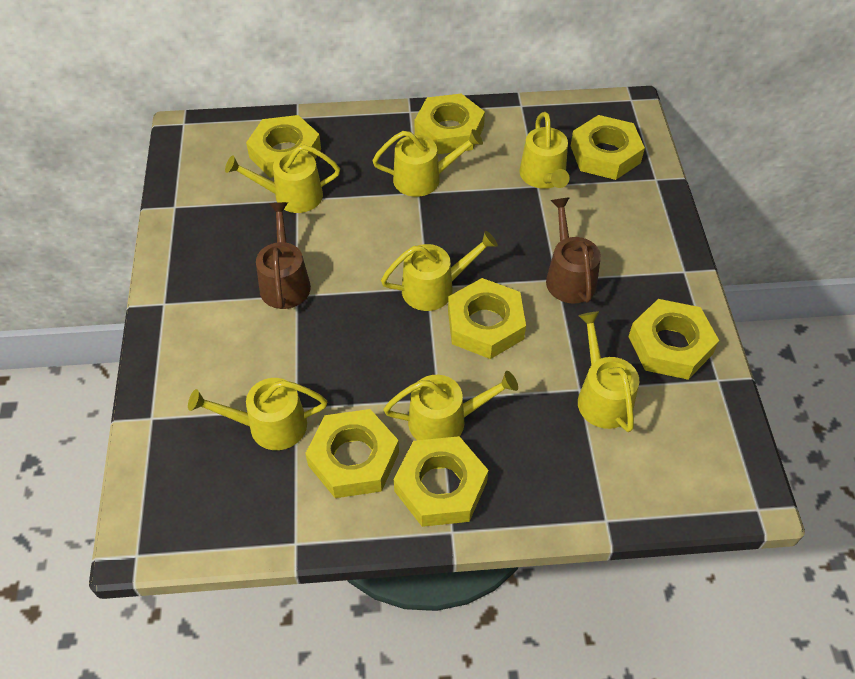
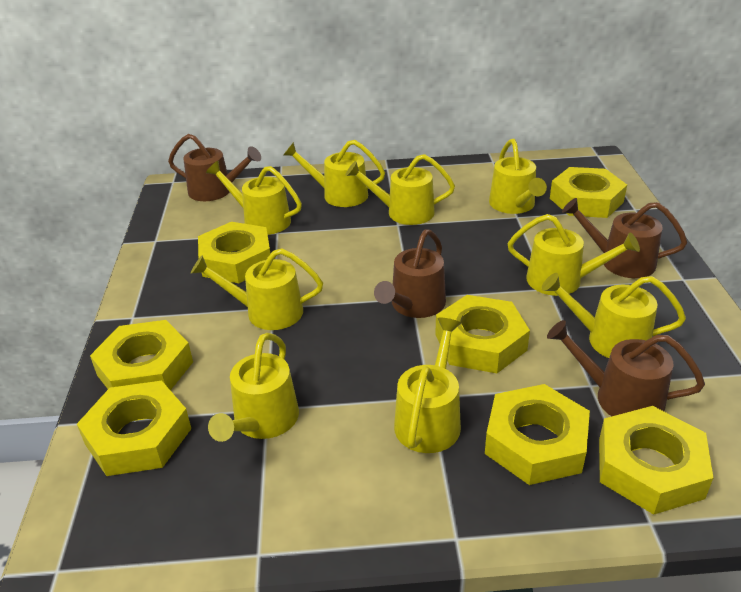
brown watering can: [256,202,311,309] [546,197,601,303] = 2 -> [168,134,261,201] [374,230,446,318] [547,320,705,416] [562,198,687,278] = 4
yellow watering can: [188,378,327,450] [225,145,340,213] [372,129,483,197] [381,231,498,311] [384,371,518,440] [519,112,569,189] [578,312,639,432] = 7 -> [191,248,323,330] [206,161,302,235] [208,333,299,442] [283,140,385,207] [346,154,455,225] [394,318,461,453] [489,139,547,214] [508,214,640,296] [541,273,686,358] = 9

